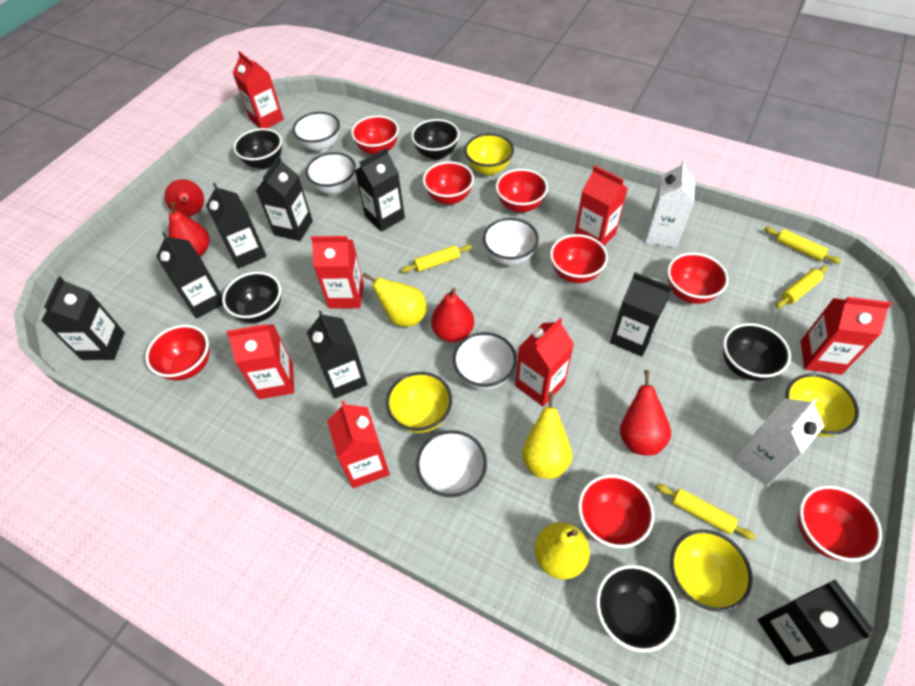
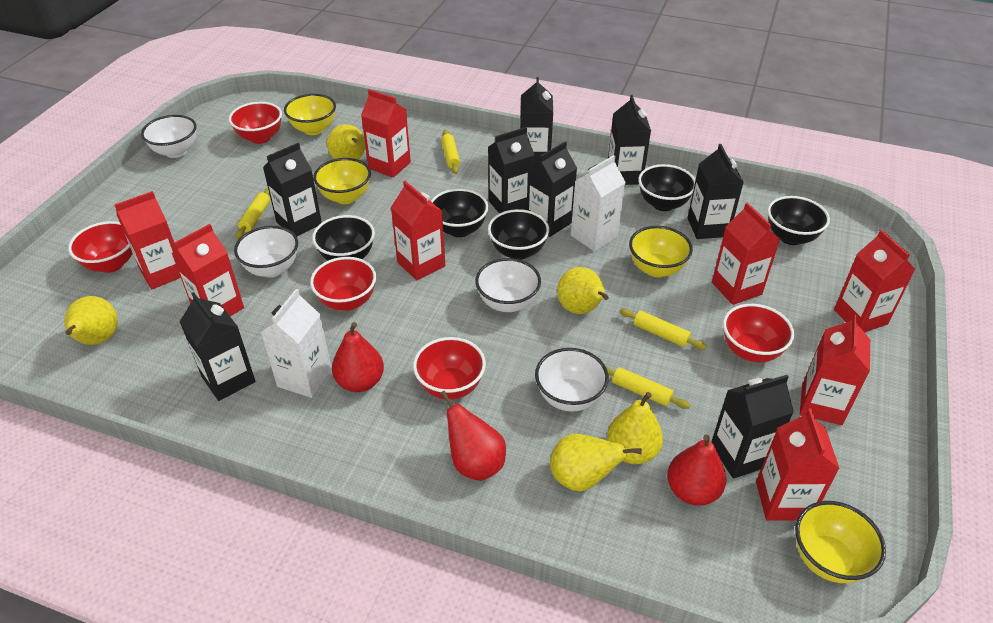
red bowl: [145,325,210,381] [351,115,399,155] [423,161,474,205] [496,169,548,213] [550,234,608,283] [578,474,654,548] [667,253,728,304] [798,485,882,562] = 8 -> [68,221,133,273] [229,102,282,144] [310,257,376,311] [413,337,486,399] [723,304,794,362] = 5
red carton: [226,324,294,399] [233,51,284,128] [311,236,364,308] [327,401,390,488] [515,318,574,407] [575,166,628,246] [801,297,892,375] = 7 -> [114,191,181,289] [171,224,244,316] [361,89,411,178] [391,181,445,280] [712,202,780,305] [756,408,840,521] [800,315,870,425] [834,230,916,332] = 8
red pear: [164,179,204,217] [168,202,209,257] [431,288,474,342] [620,370,671,456] = 4 -> [332,322,384,392] [440,391,506,481] [667,434,726,506] = 3
white bowl: [293,112,340,152] [306,152,356,195] [416,430,487,498] [453,332,517,390] [483,218,539,265] = 5 -> [141,115,197,158] [234,226,298,277] [475,258,541,312] [535,348,609,412] = 4
yellow pear: [363,272,427,327] [522,392,572,479] [535,522,590,579] = 3 -> [64,296,118,345] [327,124,366,160] [550,434,642,491] [557,267,609,314] [607,392,663,464] = 5

